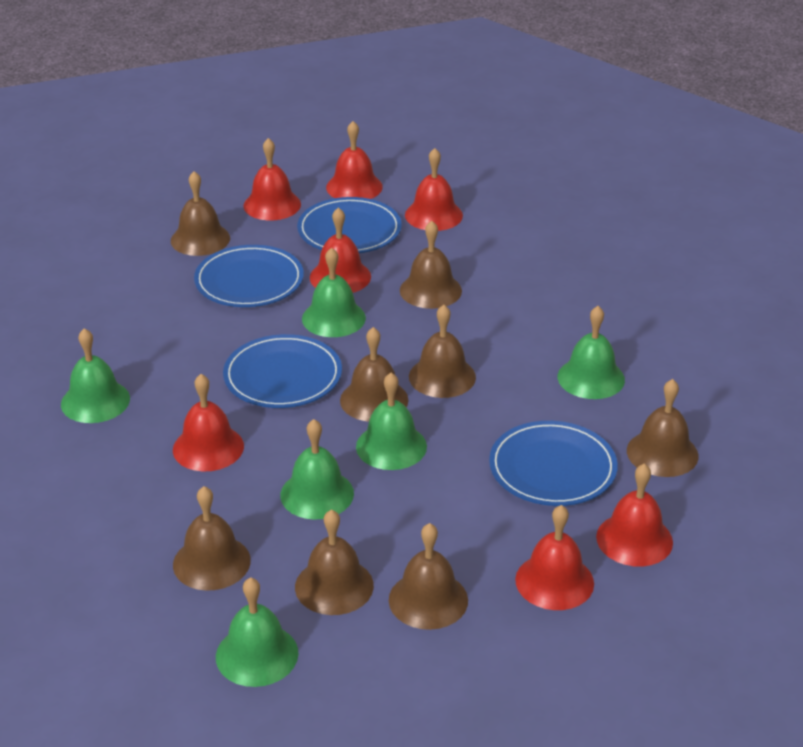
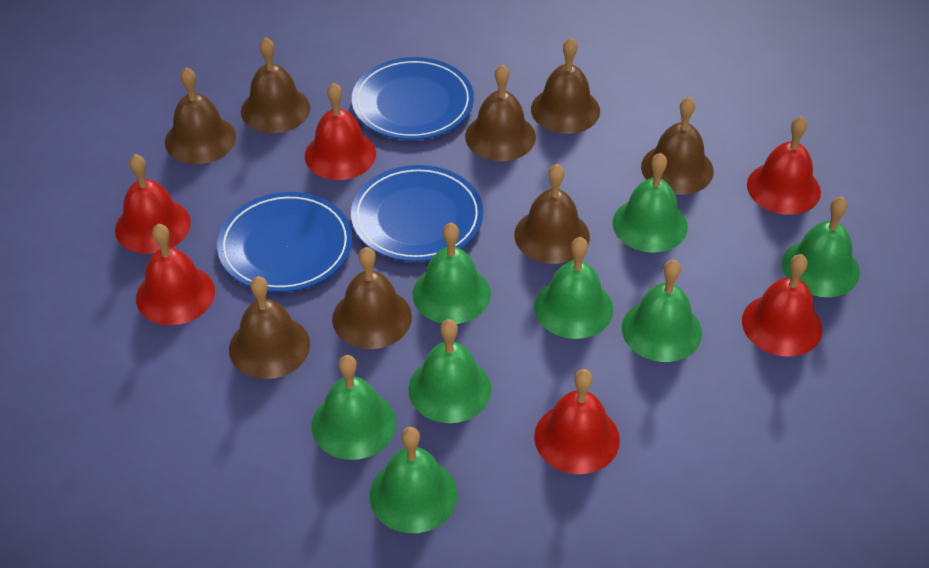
blue plate: [194,245,304,307] [223,334,342,408] [297,197,402,253] [489,421,618,506] = 4 -> [217,192,352,292] [351,165,483,262] [352,57,474,140] = 3
green bell: [61,328,130,423] [216,577,298,687] [280,419,354,520] [302,247,366,337] [356,373,427,470] [558,306,625,399] = 6 -> [312,355,396,460] [370,427,458,533] [408,319,491,423] [413,223,491,324] [534,237,613,339] [613,153,688,253] [622,260,702,362] [782,196,860,297] = 8
red bell: [173,374,244,472] [243,138,301,220] [310,207,371,293] [326,121,383,199] [405,148,463,231] [515,505,594,610] [596,464,673,567] = 7 -> [115,154,191,254] [136,224,215,325] [305,82,376,180] [534,369,620,474] [742,254,822,357] [747,116,821,215] = 6

